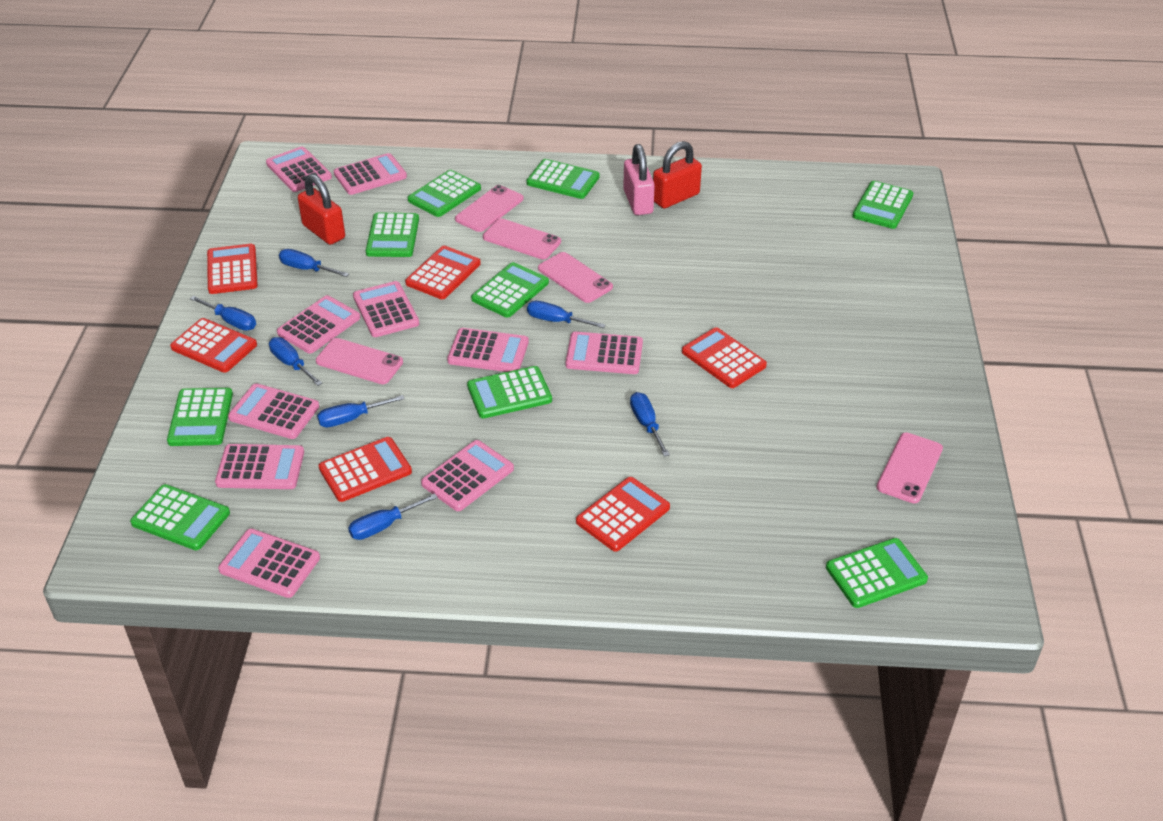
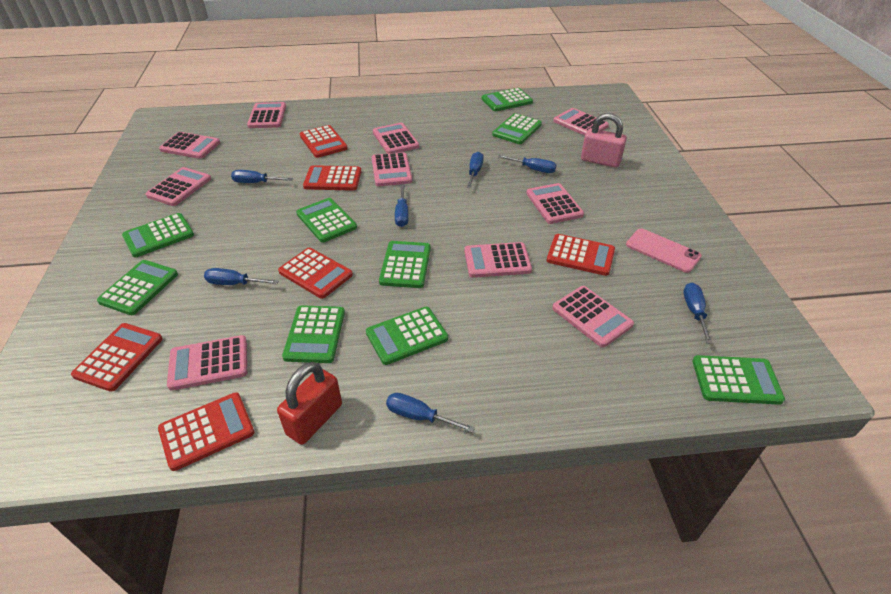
pink phone: [316,338,403,384] [455,185,524,232] [483,218,561,259] [538,252,613,303] [876,433,943,503] = 5 -> [626,229,702,273] = 1
red padlock: [298,174,345,245] [653,141,702,208] = 2 -> [277,362,342,445] = 1

